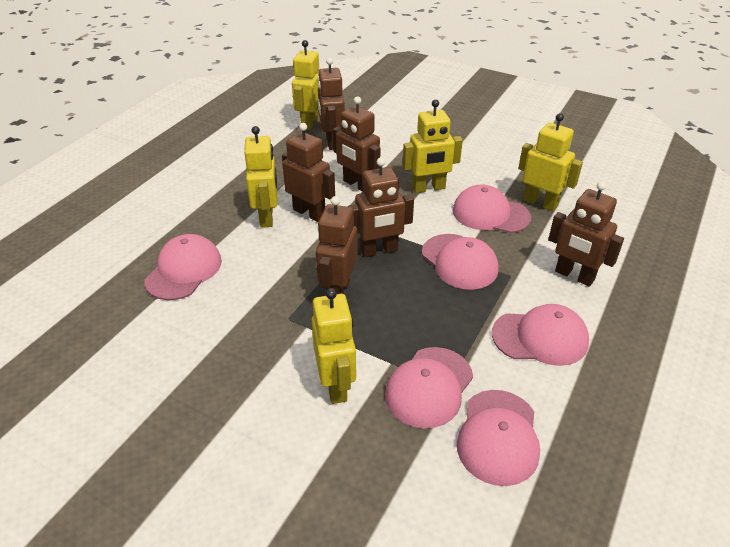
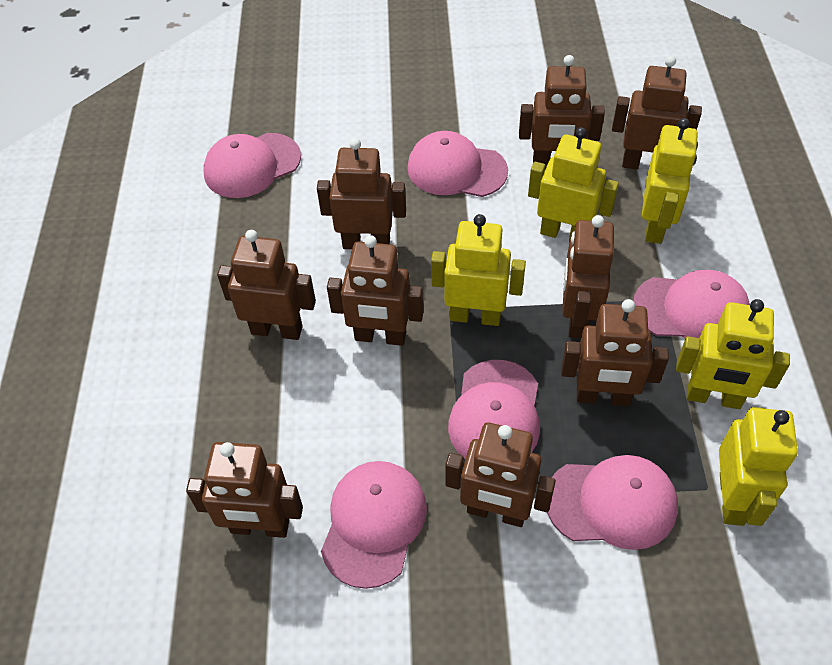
brown robot: [282,123,335,222] [316,196,358,294] [317,58,345,150] [333,96,381,192] [348,157,414,258] [548,181,624,287] = 6 -> [186,442,303,538] [217,230,316,340] [317,138,406,249] [327,235,423,346] [446,422,556,527] [519,55,605,169] [561,299,669,406] [562,215,614,338] [612,56,702,169] = 9

